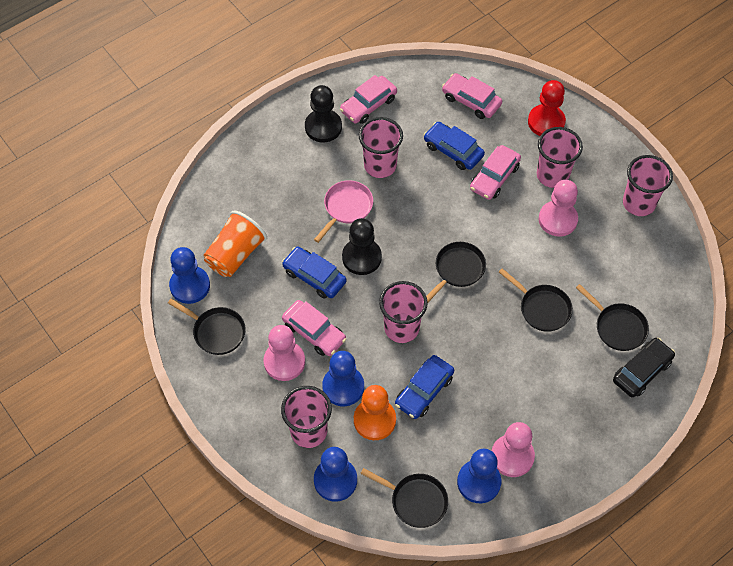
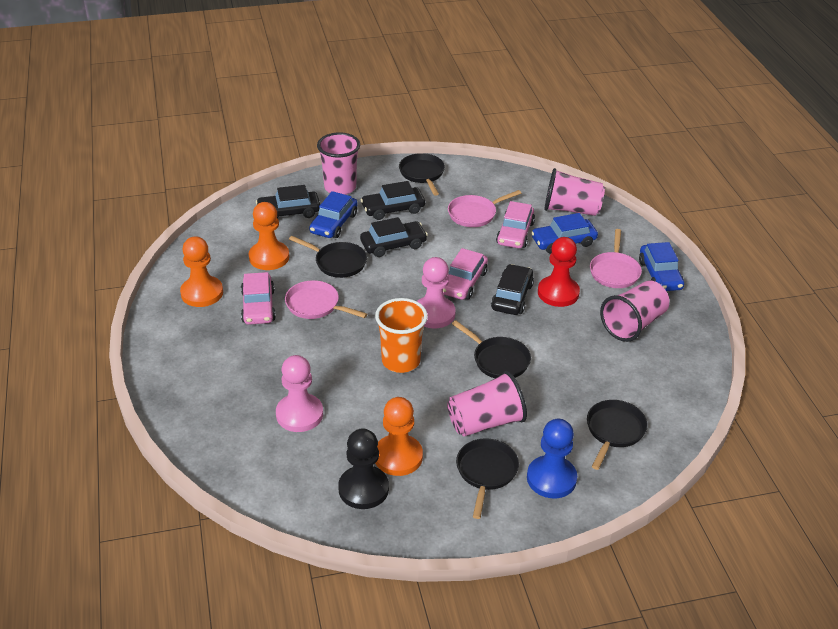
black car: [613,338,675,397] = 1 -> [256,185,320,219] [360,217,428,257] [361,181,425,220] [491,264,534,315] = 4
black pawn: [305,85,342,142] [342,218,382,275] = 2 -> [338,429,389,509] = 1
blue pawn: [169,247,210,304] [314,447,357,502] [322,351,364,406] [457,449,501,503] = 4 -> [527,419,577,498] = 1
orange pawn: [354,385,396,440] = 1 -> [180,237,223,307] [249,202,289,270] [375,397,423,476] = 3
pink car: [282,300,346,356] [340,75,397,124] [442,73,502,119] [470,145,521,200] = 4 -> [241,272,276,325] [443,248,488,300] [496,201,535,248] = 3
pink cup: [281,386,332,448] [359,117,403,178] [379,281,428,343] [537,127,583,188] [623,155,673,216] = 5 -> [317,132,360,195] [447,371,527,437] [544,168,605,216] [600,280,670,342] = 4
pink pan: [314,180,373,243] = 1 -> [285,280,367,319] [448,190,521,227] [590,229,642,288] = 3
pink pawn: [264,325,305,381] [492,422,535,477] [539,180,578,237] = 3 -> [276,355,323,432] [417,257,456,328] = 2

